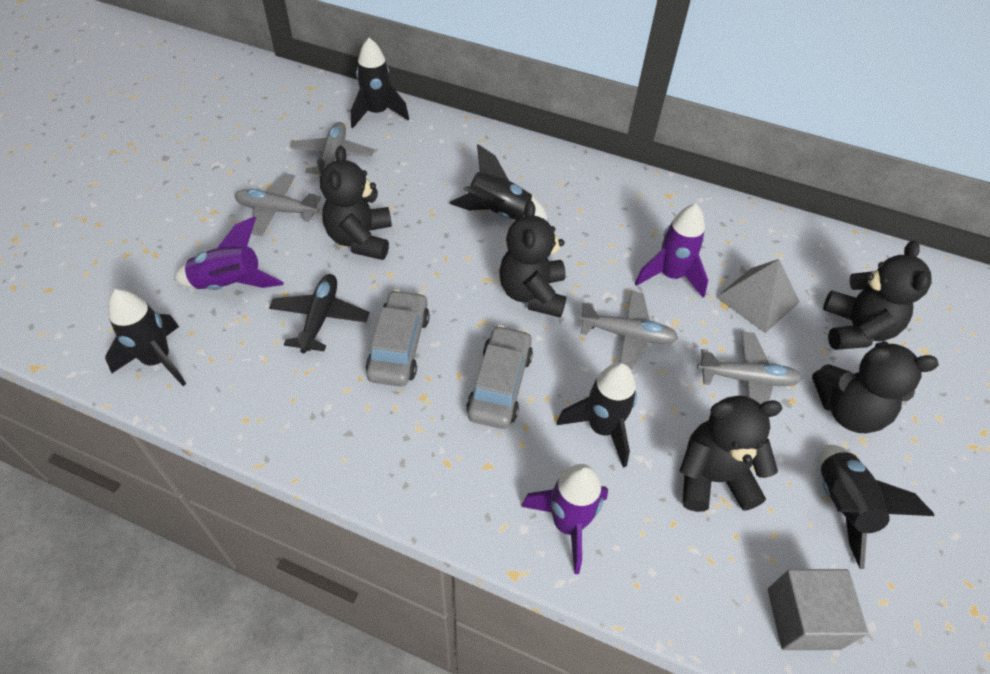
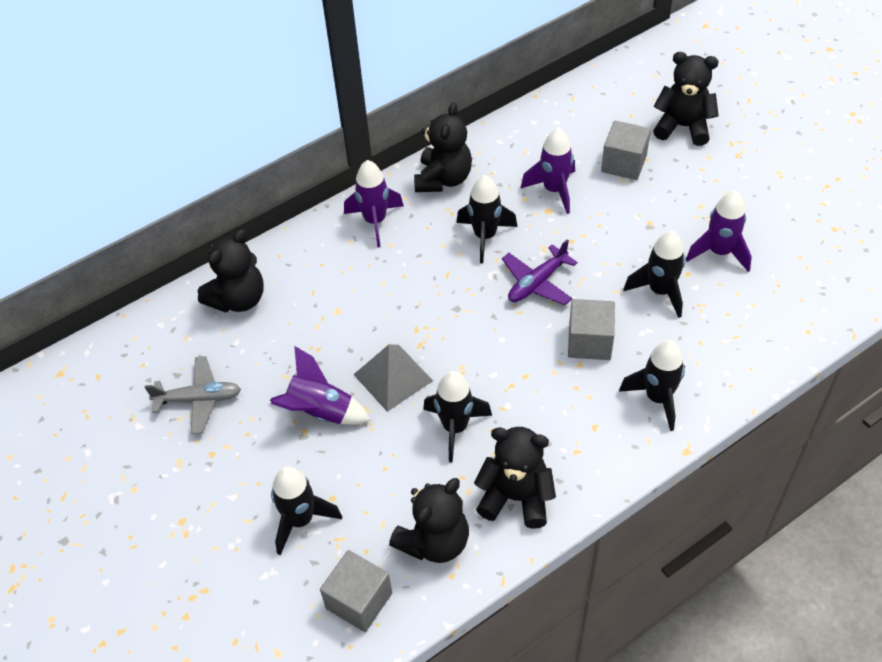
black plane: [269,274,369,353] = 1 -> none = 0
grey car: [366,290,430,386] [466,325,533,429] = 2 -> none = 0
grey cube: [768,569,868,650] = 1 -> [320,550,392,632] [568,299,615,360] [601,120,651,180] = 3
grey plane: [234,173,321,236] [290,122,374,178] [579,291,678,371] [697,332,802,404] = 4 -> [145,356,241,434] = 1
purple plane: none = 0 -> [502,239,578,305] = 1
purple rocket: [174,217,284,290] [521,464,608,574] [635,204,708,298] = 3 -> [270,346,371,425] [344,160,404,248] [521,128,575,214] [686,191,752,272] = 4

